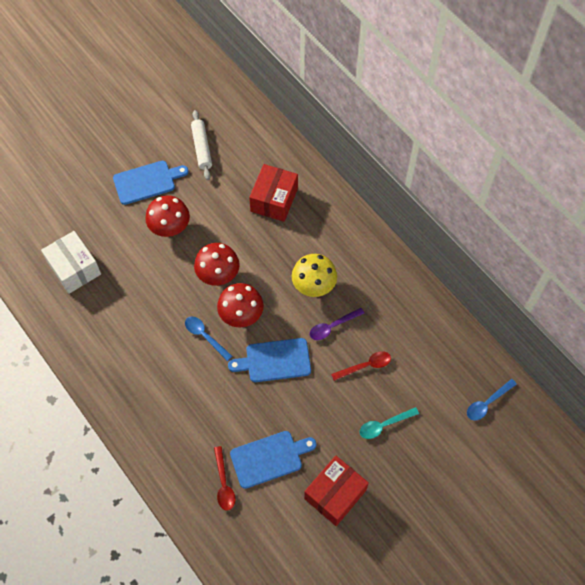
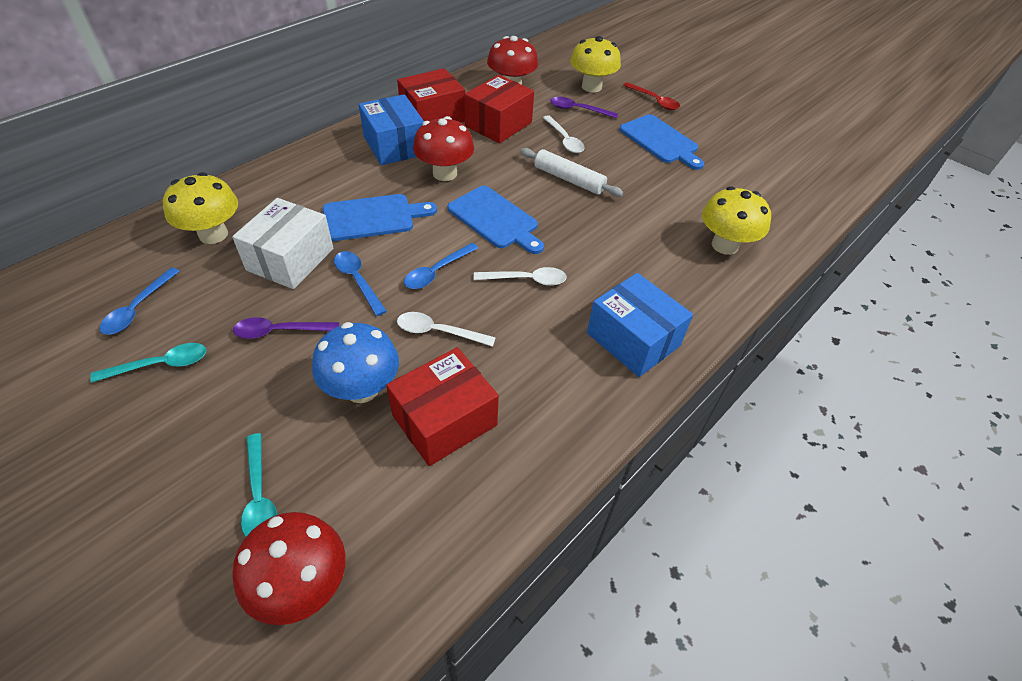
blue box: none = 0 -> [359,94,424,165] [587,273,693,377] = 2
blue mushroom: none = 0 -> [312,322,399,403] = 1
blue spoon: [185,317,233,361] [467,379,517,420] = 2 -> [100,268,180,335] [334,251,387,316] [404,243,478,289] = 3
purple spoon: [310,308,364,340] = 1 -> [233,317,339,339] [550,97,618,119] = 2
red box: [249,164,298,222] [304,456,369,526] = 2 -> [386,347,499,466] [397,68,465,123] [464,75,534,143] = 3
red spoon: [214,446,235,510] [331,351,391,381] = 2 -> [623,82,680,110] = 1
turquoise spoon: [360,407,419,439] = 1 -> [90,343,206,383] [241,433,277,537] = 2
white spoon: none = 0 -> [397,312,496,347] [473,267,567,286] [543,115,585,153] = 3
yellow mushroom: [292,254,337,297] = 1 -> [163,172,238,244] [570,36,621,92] [702,186,771,255] = 3

